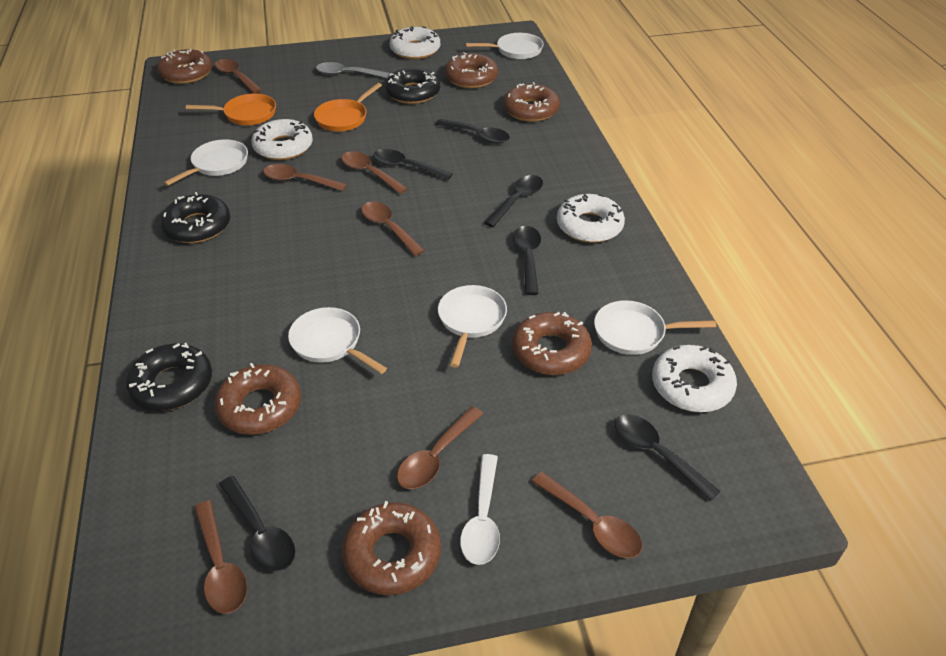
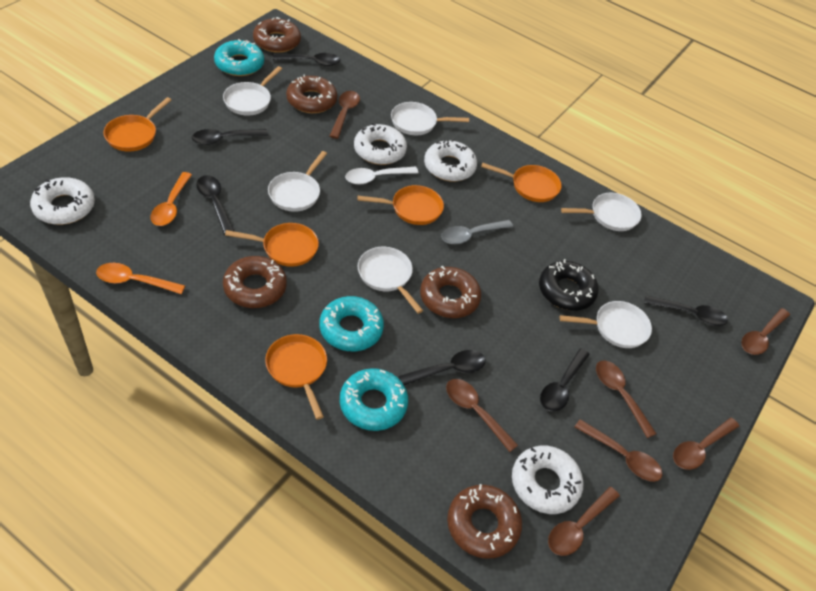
black donut: [126,343,212,411] [160,192,230,243] [385,68,440,104] = 3 -> [539,259,599,311] = 1
brown donut: [157,49,212,84] [214,363,301,435] [342,501,441,595] [445,52,498,88] [503,82,560,122] [512,312,592,375] = 6 -> [223,256,287,308] [253,17,301,53] [286,75,337,113] [420,266,481,318] [447,484,522,559] = 5
orange pan: [186,94,276,125] [314,83,382,131] = 2 -> [103,97,171,151] [225,223,319,267] [265,334,327,420] [357,185,444,225] [481,163,562,202] = 5
orange spoon: none = 0 -> [96,263,185,294] [151,172,192,226] = 2
turquoise donut: none = 0 -> [214,39,264,76] [319,296,384,351] [340,368,408,431] = 3
white pan: [163,140,248,186] [288,307,387,374] [438,285,507,368] [466,33,544,59] [594,300,716,355] = 5 -> [223,66,282,115] [268,151,327,212] [358,247,423,314] [391,102,469,135] [560,301,652,348] [561,193,642,231] = 6

